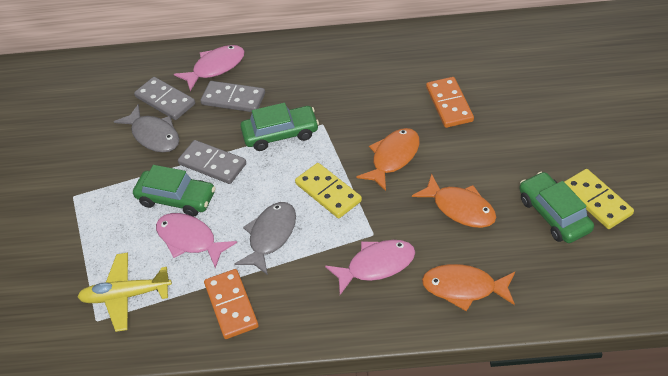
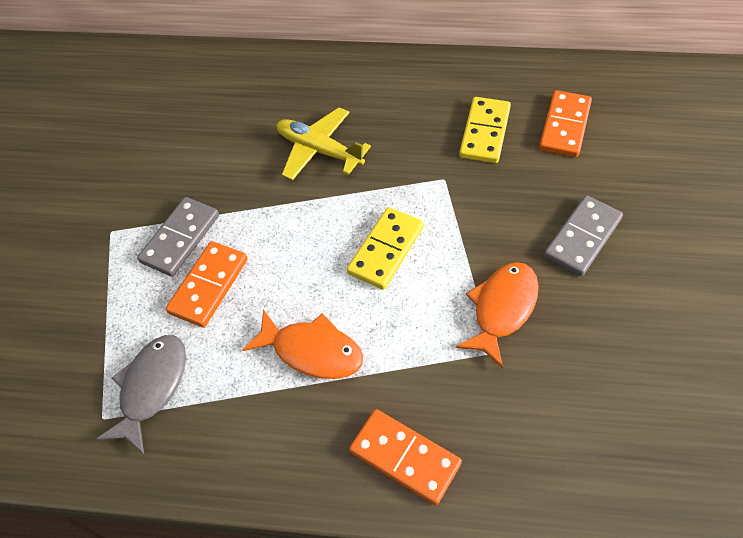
green car: [133,165,215,217] [240,103,319,151] [519,172,594,243] = 3 -> none = 0
grey domino: [134,77,195,120] [178,140,246,184] [200,81,265,112] = 3 -> [137,197,219,277] [544,195,623,276] = 2
grey fish: [114,104,179,152] [235,202,296,275] = 2 -> [96,335,186,454] = 1
orange domino: [204,269,259,339] [426,77,474,128] = 2 -> [166,241,248,327] [349,409,462,505] [539,90,592,157] = 3
orange fish: [356,128,420,191] [412,174,496,228] [422,264,515,312] = 3 -> [242,309,363,379] [456,262,539,368] = 2
pink fish: [156,213,237,268] [174,45,245,91] [325,240,415,295] = 3 -> none = 0

